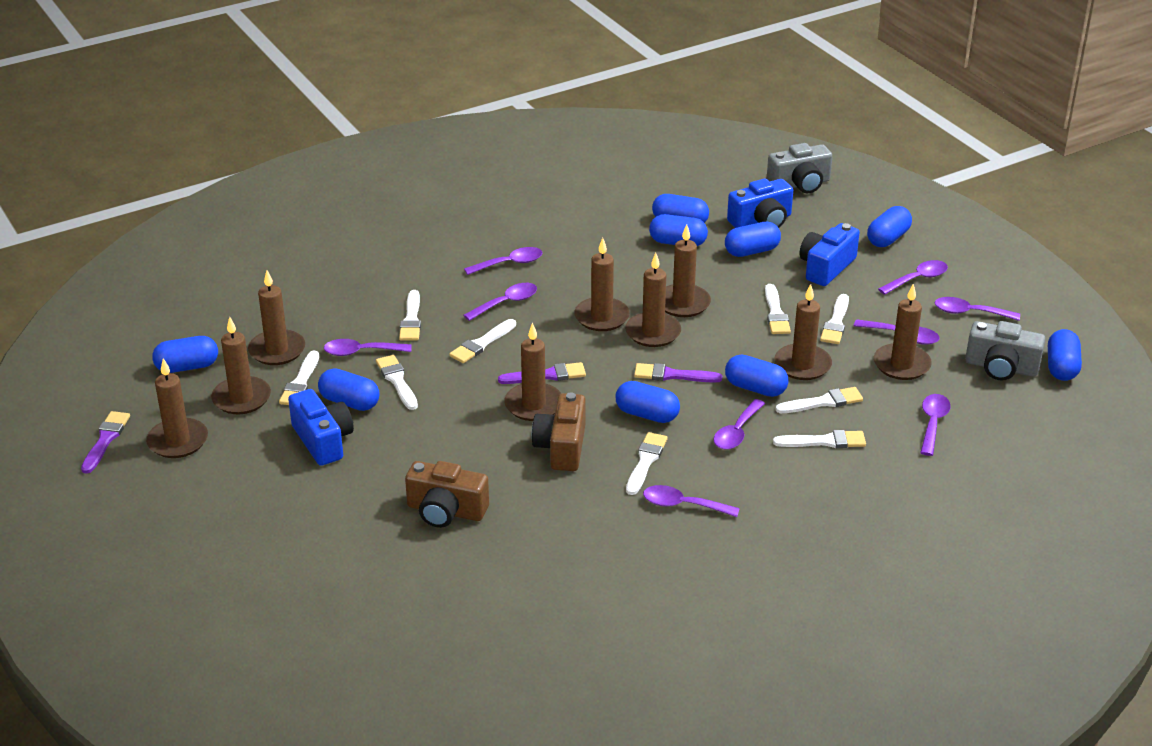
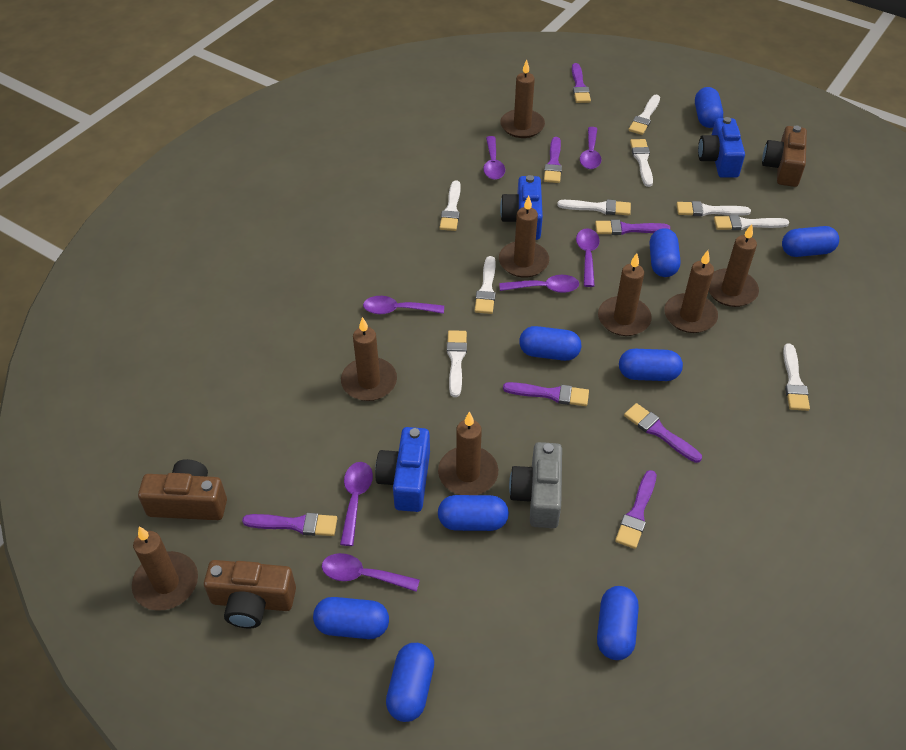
brown camera: [405,461,489,528] [532,392,586,471] = 2 -> [138,459,227,520] [204,560,296,628] [762,125,807,187] = 3
brown candle: [146,358,208,458] [211,317,271,414] [248,271,305,365] [504,322,562,421] [574,238,630,331] [625,253,681,347] [665,225,711,317] [774,284,832,380] [874,284,932,380] = 9 -> [132,526,198,611] [341,317,397,401] [438,412,498,495] [499,195,549,278] [500,60,545,138] [598,253,652,336] [664,250,718,333] [708,224,759,307] = 8
grey camera: [767,143,832,193] [965,321,1046,380] = 2 -> [509,442,562,528] = 1
purple brush: [81,411,130,474] [498,362,586,384] [634,363,722,383] = 3 -> [242,513,337,536] [503,382,589,406] [544,137,562,183] [572,63,591,103] [595,220,670,235] [615,470,656,549] [624,403,702,463] = 7
purple spoon: [324,339,412,356] [463,283,537,321] [464,247,542,275] [643,485,740,517] [714,399,765,450] [854,319,940,345] [878,260,948,295] [920,394,950,456] [935,297,1020,321] = 9 -> [322,553,420,592] [340,462,373,546] [363,296,444,314] [483,136,505,180] [499,275,579,293] [576,228,600,287] [580,127,601,169] = 7

